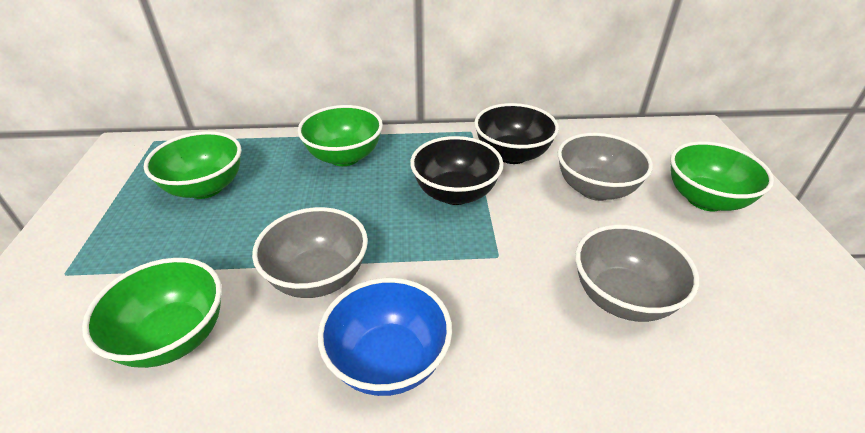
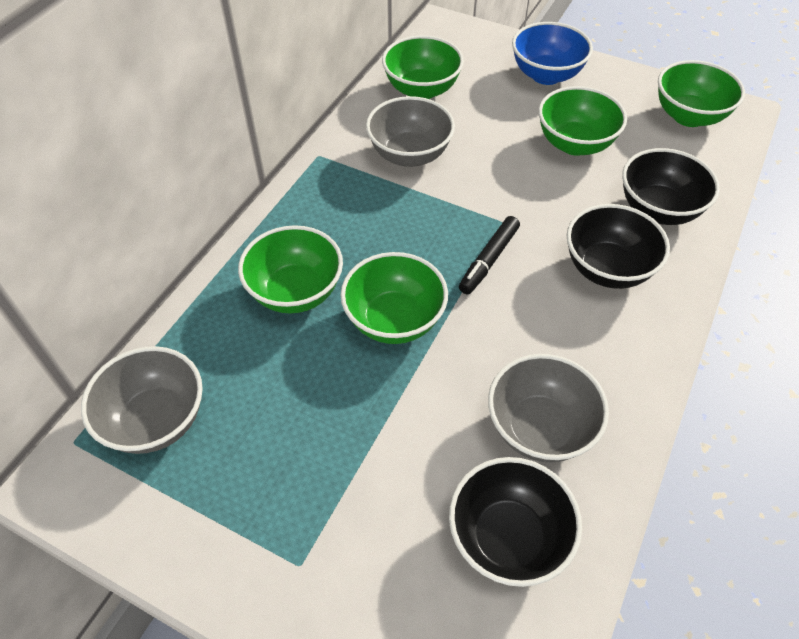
black bowl: [410,136,504,205] [474,103,559,164] = 2 -> [449,457,582,587] [567,204,670,289] [622,148,720,225] = 3
black marker: none = 0 -> [459,216,520,294] = 1
green bowl: [82,258,222,368] [144,131,241,199] [298,105,383,166] [670,141,774,211] = 4 -> [238,225,343,314] [341,252,448,344] [382,35,464,99] [538,86,627,156] [658,60,745,127] = 5

